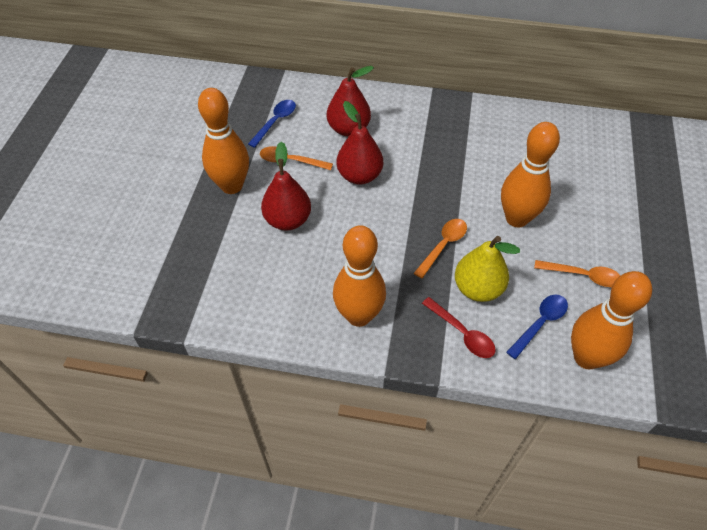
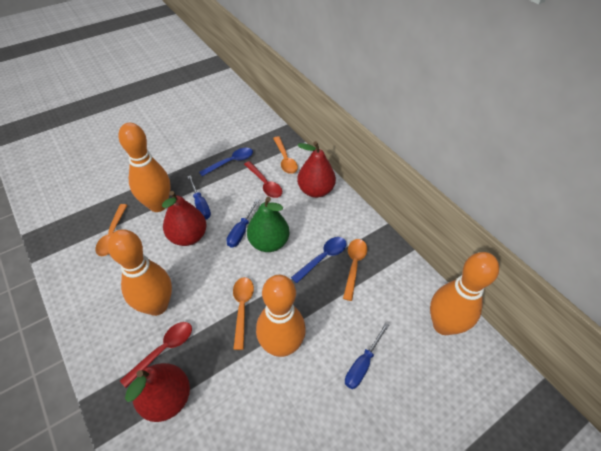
blue screwdriver: none = 0 -> [187,175,211,219] [226,199,259,247] [345,323,389,389] = 3
green pear: none = 0 -> [247,197,289,252] = 1
orange spoon: [260,146,333,170] [414,219,467,279] [534,260,620,287] = 3 -> [95,204,127,256] [233,277,254,350] [273,136,298,174] [343,239,367,301] = 4
red spoon: [422,297,496,358] = 1 -> [120,322,192,388] [244,161,282,198] = 2
yellow pear: [455,236,520,302] = 1 -> none = 0

